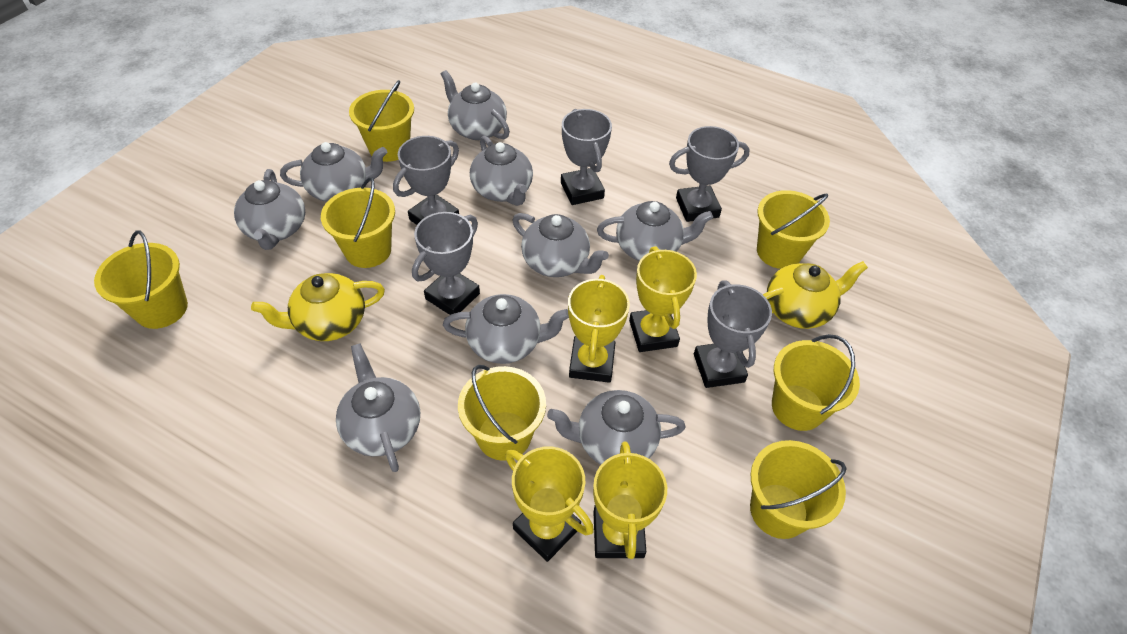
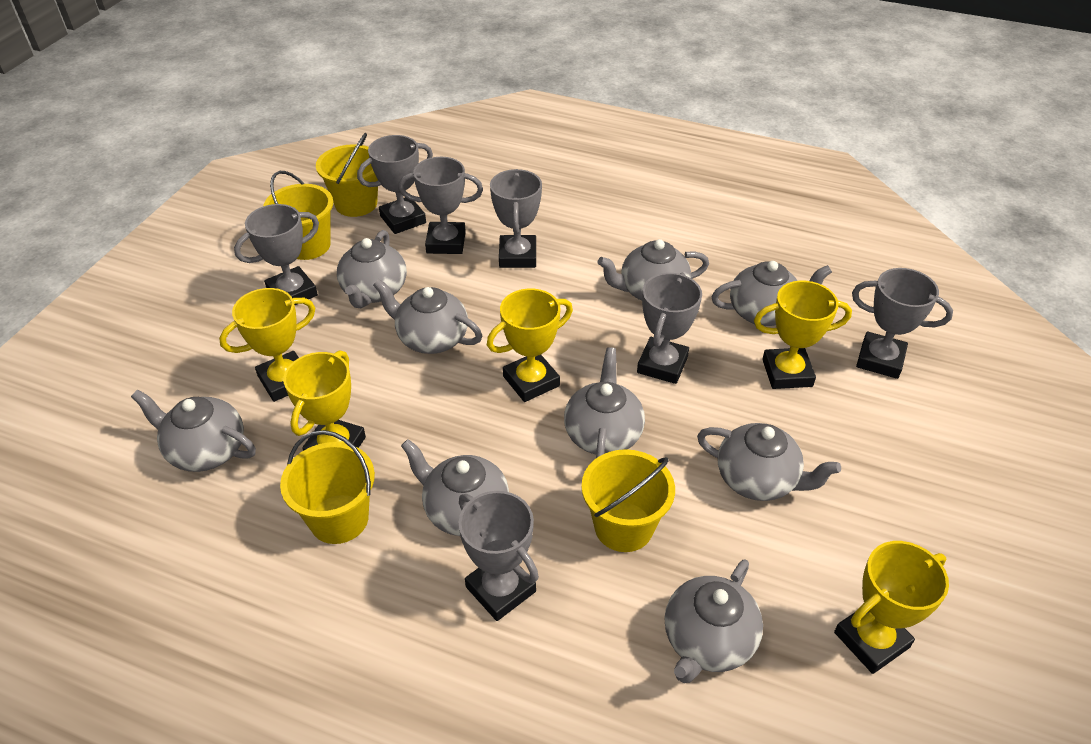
grey trophy: [393,136,459,225] [412,212,480,315] [561,109,612,205] [669,126,750,222] [694,280,772,388] = 5 -> [234,204,319,305] [357,135,433,234] [399,157,483,254] [459,491,539,621] [490,169,542,268] [637,273,702,384] [852,268,953,379] = 7
yellow bucket: [94,231,188,329] [321,177,395,268] [349,80,414,162] [458,365,546,461] [750,440,847,539] [757,190,830,269] [772,334,860,431] = 7 -> [263,171,333,260] [280,430,375,544] [316,133,378,217] [581,449,675,552] = 4
yellow teapot: [251,273,385,341] [763,261,868,329] = 2 -> none = 0
yellow trophy: [505,446,594,562] [568,275,630,383] [593,441,667,559] [629,246,697,352] = 4 -> [219,288,315,402] [283,350,366,451] [487,289,573,402] [754,280,852,389] [834,541,949,674] = 5

